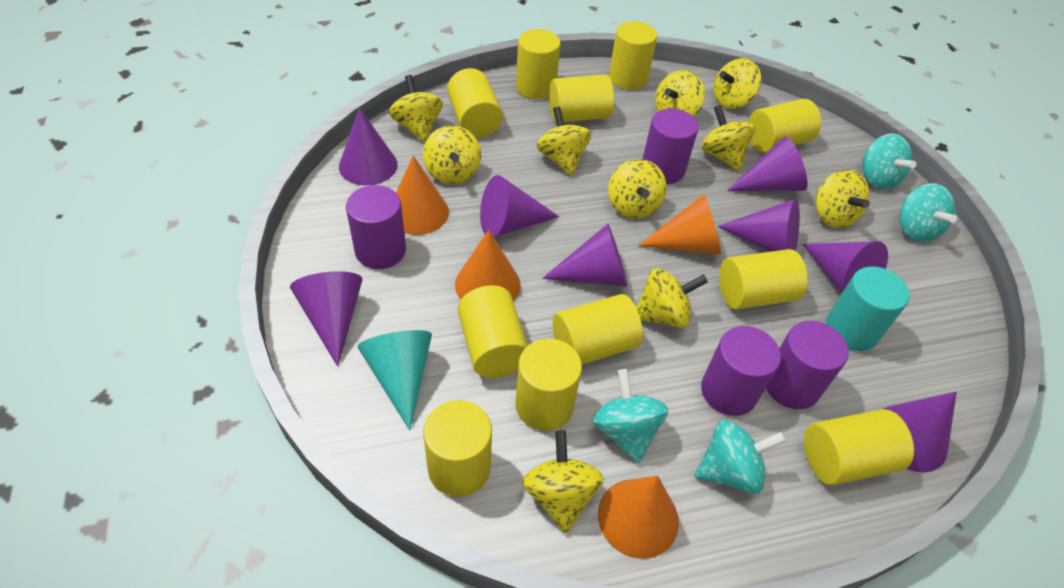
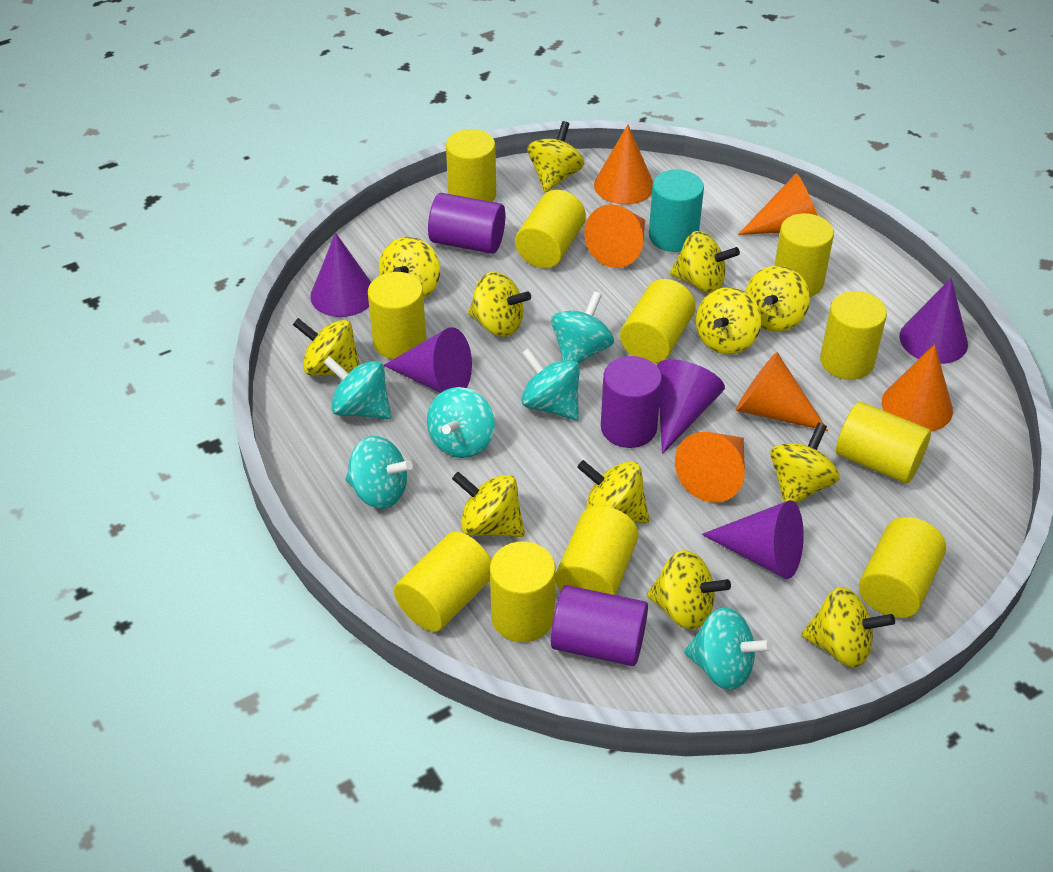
orange cone: [396,155,449,235] [455,230,521,302] [598,476,679,559] [638,194,721,255] = 4 -> [585,204,645,268] [594,125,653,205] [675,432,745,503] [736,352,828,431] [738,173,818,235] [882,344,953,431] = 6
purple cone: [290,271,363,367] [339,108,398,185] [480,175,559,237] [542,224,628,287] [717,199,800,252] [727,136,807,191] [803,241,888,293] [883,392,957,472] = 8 -> [310,233,371,317] [383,327,472,393] [657,359,725,454] [702,500,804,579] [900,278,968,364] = 5
purple cylinder: [346,185,406,269] [643,109,699,184] [701,326,781,416] [766,321,849,409] = 4 -> [428,193,505,254] [551,585,648,666] [601,356,662,448] = 3
turquoise cone: [357,330,432,431] = 1 -> none = 0
turquoise spinning top: [593,369,668,464] [694,420,786,494] [862,133,916,190] [900,183,957,242] = 4 -> [323,356,391,419] [345,436,413,509] [427,387,495,458] [521,348,580,420] [551,291,614,364] [684,607,773,690] = 6
yellow spinning top: [389,75,443,143] [423,125,481,184] [522,430,604,534] [536,106,591,176] [608,159,667,219] [636,268,708,328] [655,70,705,117] [701,105,755,171] [714,58,761,109] [816,169,870,228] = 10 -> [293,318,360,375] [379,237,440,298] [452,472,525,537] [468,272,531,337] [527,121,584,192] [577,460,650,523] [647,550,731,630] [670,231,740,293] [696,287,761,354] [745,266,810,332] [770,423,840,503] [801,587,895,668] = 12

